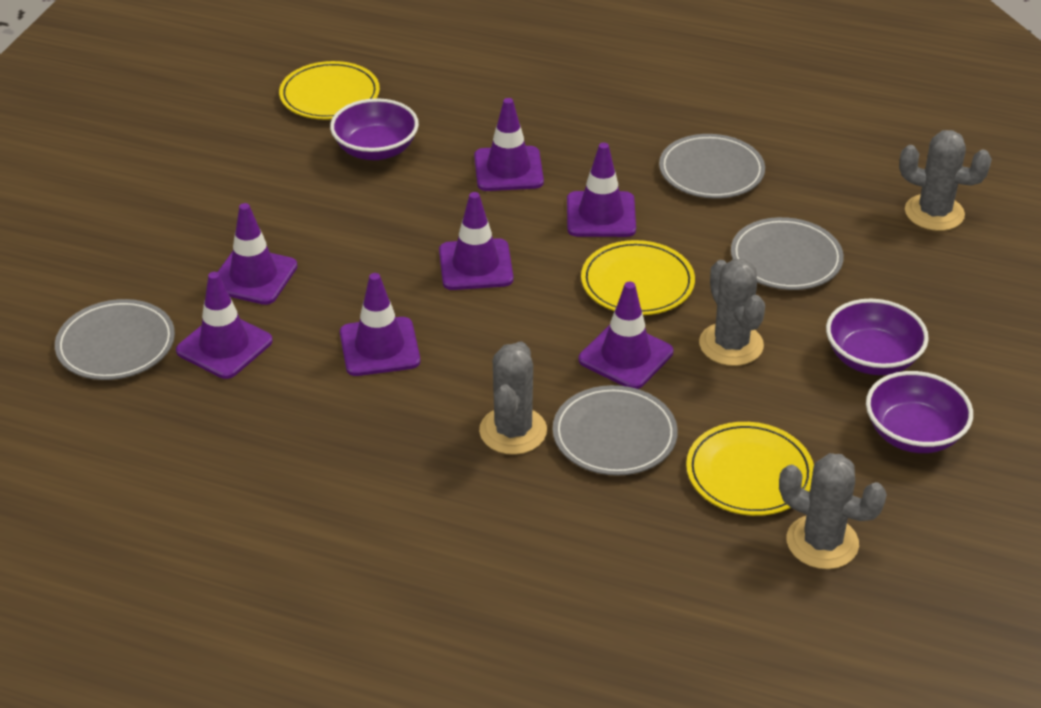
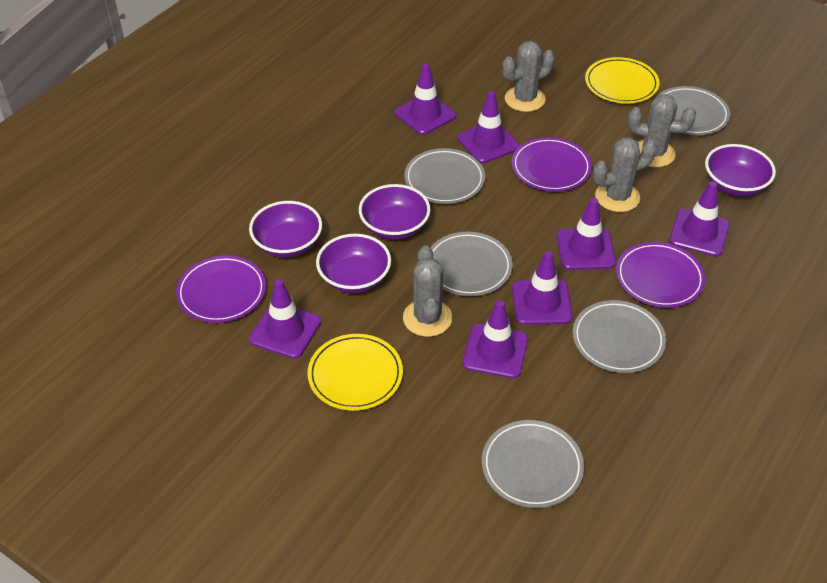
grey plate: [55,299,175,380] [553,385,678,476] [659,134,765,199] [731,217,844,290] = 4 -> [404,148,485,204] [430,232,513,296] [482,420,584,508] [573,300,666,373] [659,86,730,135] = 5
purple bowl: [330,98,419,160] [826,299,929,375] [866,371,973,453] = 3 -> [249,201,322,258] [316,234,391,293] [359,184,431,240] [705,144,776,196] = 4
purple plate: none = 0 -> [176,255,266,323] [512,137,592,192] [616,242,705,308] = 3
yellow plate: [279,61,380,120] [581,240,695,315] [686,422,814,516] = 3 -> [308,334,403,411] [585,57,660,104] = 2

